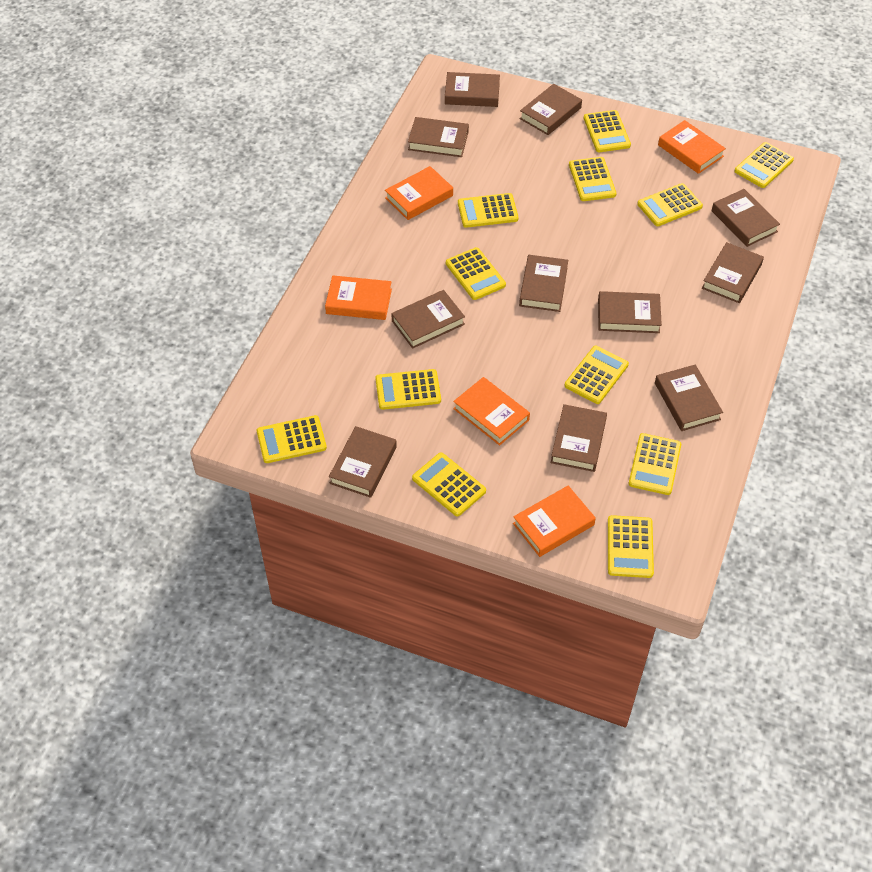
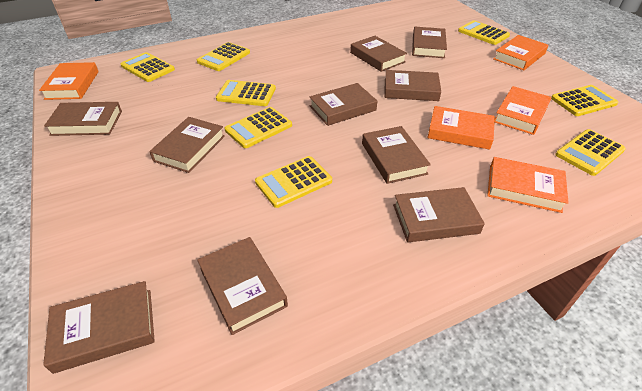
brown book: [329,426,397,498] [391,290,465,349] [408,117,469,157] [445,72,500,107] [519,255,568,312] [520,84,582,135] [551,404,607,472] [598,291,662,333] [655,365,723,431] [702,242,764,303] [712,189,780,247] = 11 -> [43,281,155,374] [44,102,122,136] [149,117,225,173] [197,237,288,335] [310,83,377,126] [350,36,407,72] [362,126,431,184] [385,70,441,101] [393,187,485,242] [412,27,447,58] = 10
yellow calculator: [257,415,327,463] [375,369,441,410] [412,453,486,516] [446,247,506,300] [458,193,519,228] [564,346,629,404] [569,157,616,201] [584,110,631,152] [608,515,654,578] [629,433,681,495] [637,183,703,226] [734,142,794,188] = 12 -> [121,52,175,82] [197,42,250,71] [216,80,276,106] [224,107,292,148] [255,156,332,208] [458,20,510,45] [551,85,618,116] [555,129,626,176] = 8

